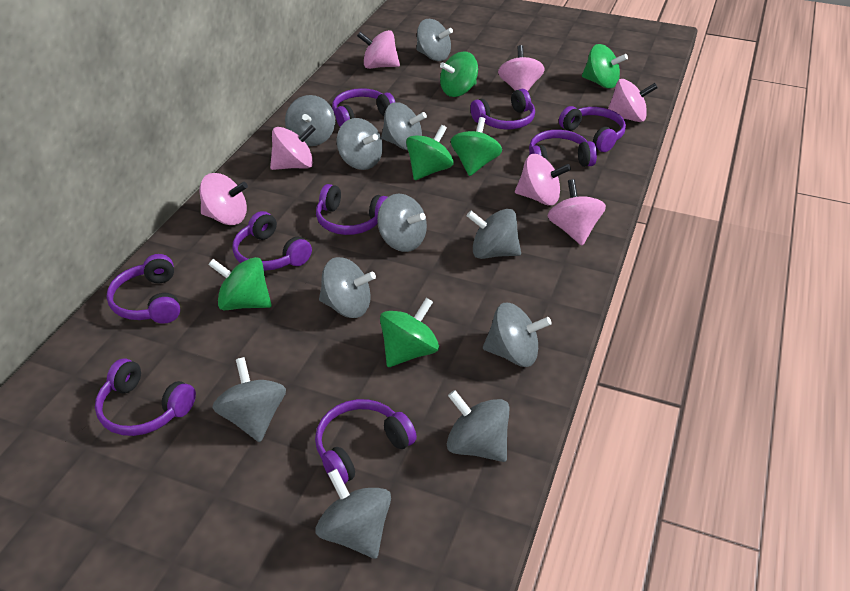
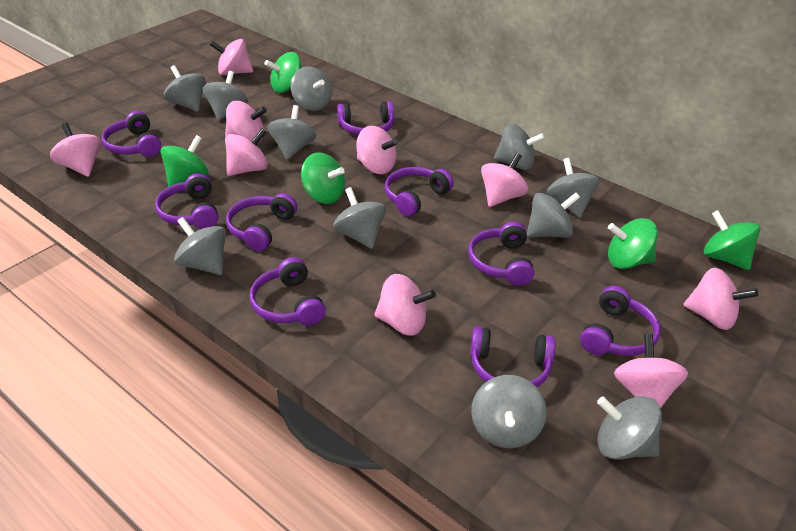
green spinning top: [208,257,272,310] [380,298,439,367] [406,125,454,180] [440,51,478,97] [451,117,502,176] [582,44,628,89] = 6 -> [161,135,209,187] [265,52,302,93] [301,152,345,204] [608,218,658,269] [704,210,760,270] = 5
pink spinning top: [199,173,248,225] [270,125,316,170] [357,30,400,69] [498,45,545,91] [515,154,571,206] [547,179,606,245] [608,79,658,122] = 7 -> [50,123,102,177] [210,39,253,75] [225,101,266,143] [225,129,267,176] [356,126,398,174] [374,274,436,336] [481,153,528,207] [614,334,688,408] [683,268,758,330] = 9

